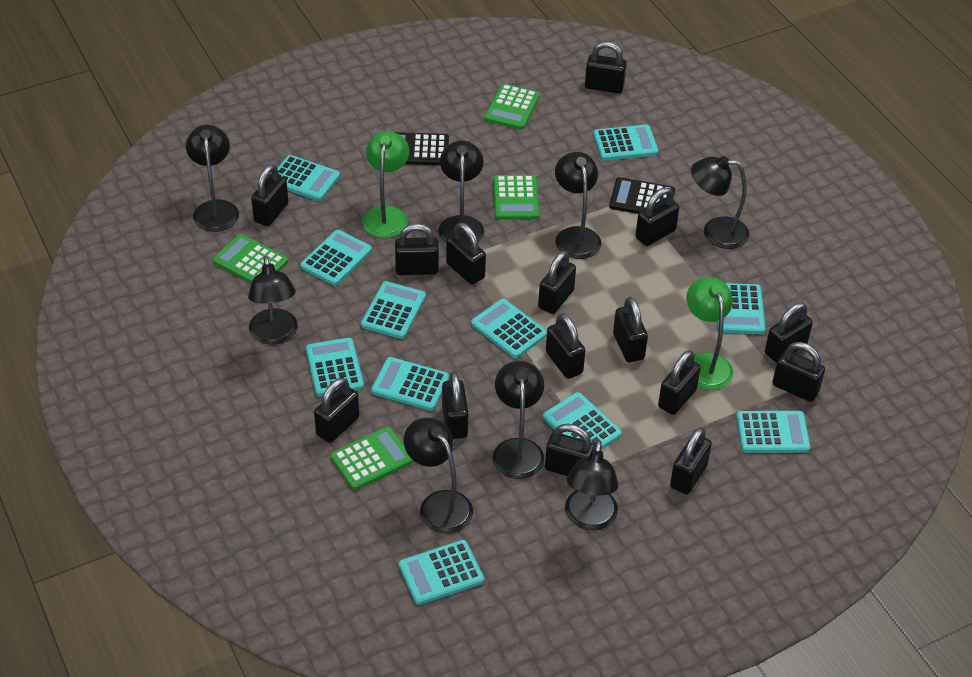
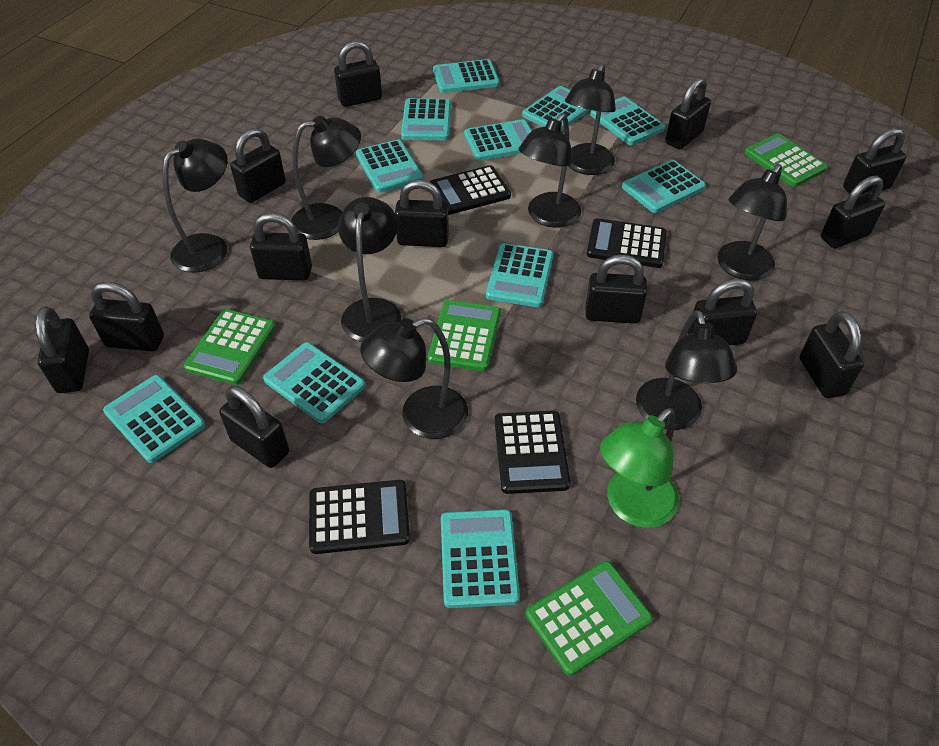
black calculator: [395,132,449,165] [609,177,675,214] = 2 -> [309,480,410,554] [430,165,511,215] [495,411,570,494] [587,218,667,268] = 4
black padlock: [251,164,288,226] [314,377,359,443] [395,223,439,275] [442,372,468,439] [446,223,486,285] [538,251,576,314] [545,424,596,476] [546,314,586,379] [585,42,627,93] [613,297,648,362] [635,187,679,246] [658,350,701,415] [670,427,712,494] [765,303,813,363] [772,342,825,402] = 15 -> [35,306,89,393] [89,282,164,351] [219,386,289,468] [230,128,286,203] [250,213,312,280] [334,41,382,107] [395,180,449,247] [586,255,647,324] [665,77,711,149] [688,279,757,345] [799,311,864,398] [821,176,885,248] [843,128,906,195] = 13
green lamp: [362,131,409,238] [686,277,733,390] = 2 -> [600,408,679,528] = 1

